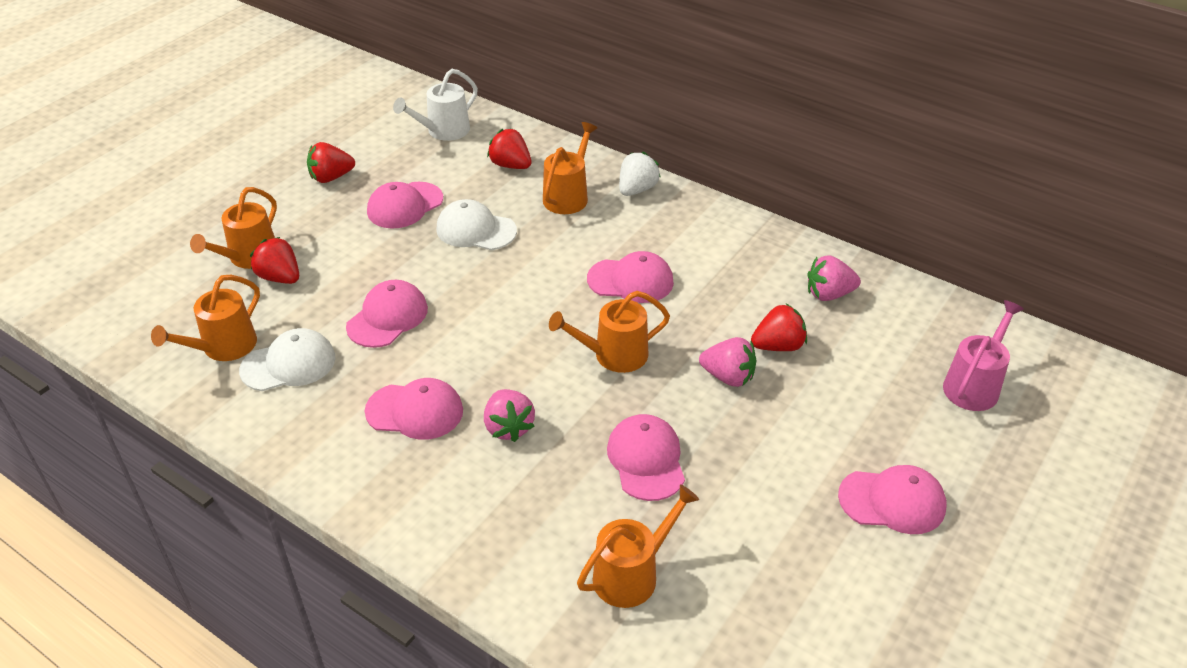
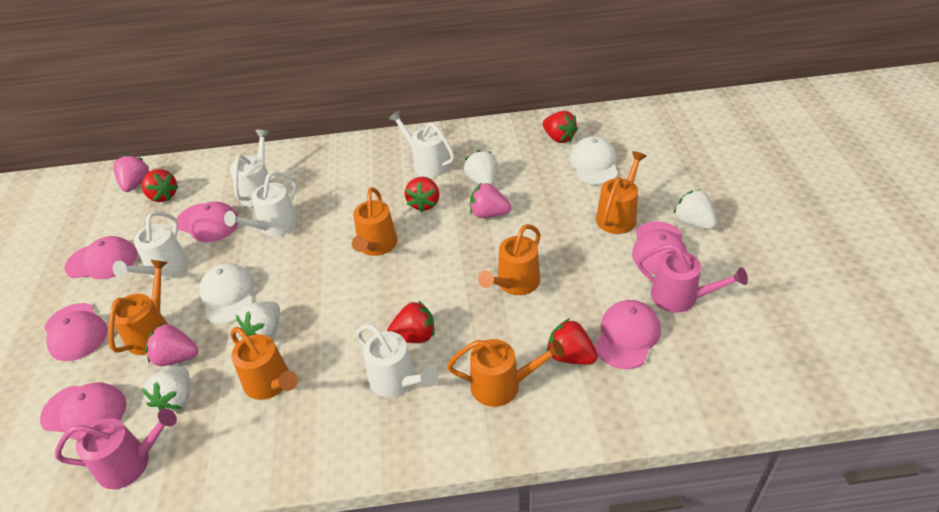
orange watering can: [151,275,260,361] [190,187,277,269] [543,122,597,214] [549,291,670,373] [577,484,699,608] = 5 -> [108,260,168,355] [230,327,298,400] [352,187,397,256] [447,339,565,407] [478,224,541,295] [596,151,646,234] = 6
pink watering can: [943,300,1024,411] = 1 -> [55,409,177,489] [637,244,748,313] = 2
red strawberry: [250,237,299,284] [307,142,355,183] [487,129,531,169] [751,304,807,351] = 4 -> [142,169,178,202] [387,300,435,343] [405,177,439,212] [543,111,578,143] [547,318,598,365] = 5
white strawberry: [619,152,661,196] = 1 -> [141,366,190,411] [236,301,280,338] [464,150,497,185] [673,189,717,230] = 4
white watering can: [393,69,478,141] = 1 -> [112,211,188,280] [224,171,298,236] [230,130,272,207] [356,324,438,398] [389,111,455,177] = 5

